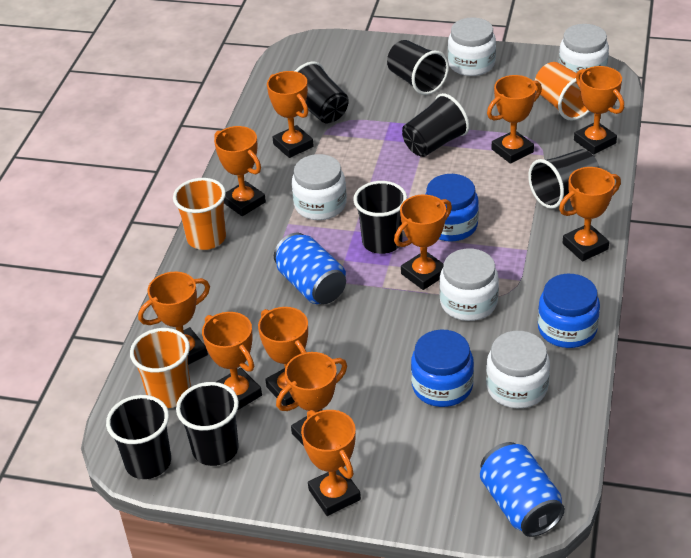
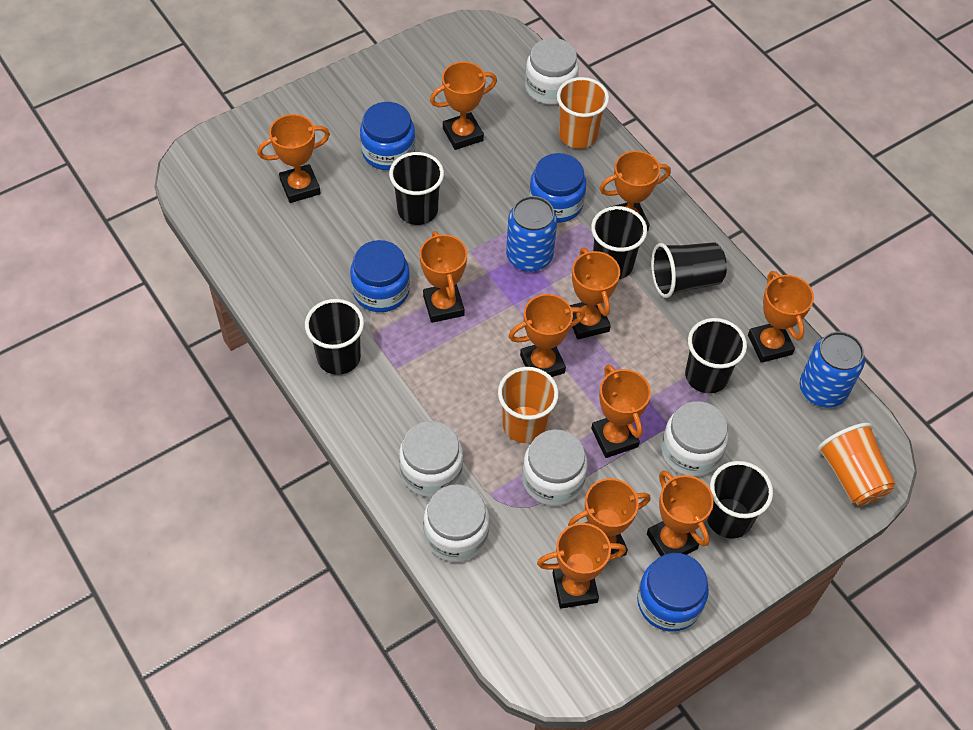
black cup: [106,395,171,479] [176,382,239,466] [295,62,349,123] [353,181,407,254] [387,40,449,95] [402,93,470,157] [528,149,599,209] = 7 -> [305,299,364,375] [389,152,444,225] [591,206,647,279] [651,243,727,298] [685,318,747,394] [707,461,773,539] = 6
blue jar: [411,329,474,407] [425,174,479,242] [538,274,600,348] = 3 -> [350,240,410,312] [360,102,416,170] [529,153,586,223] [637,553,709,632] = 4

